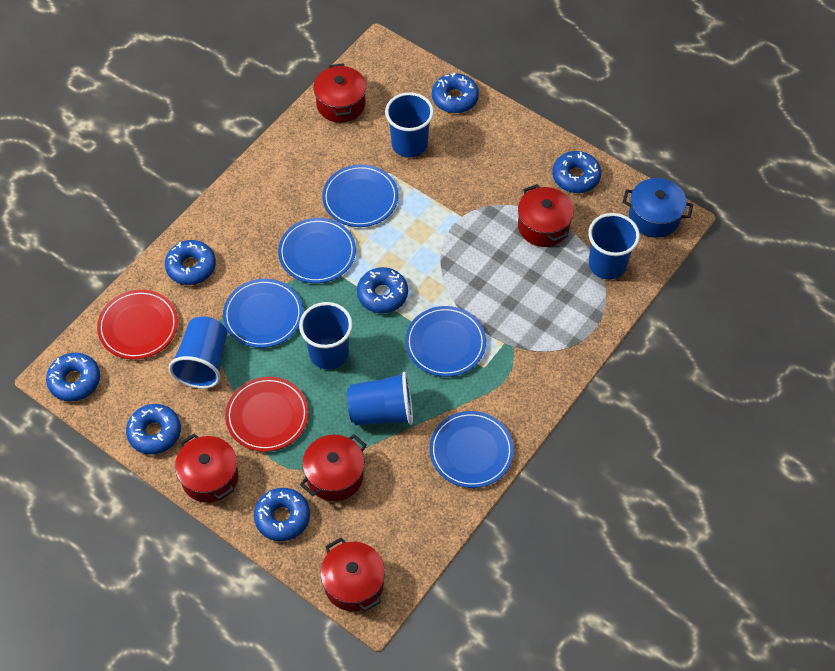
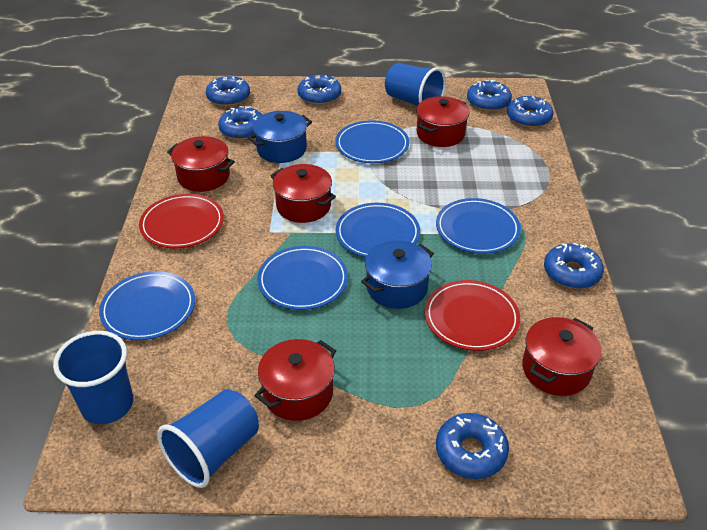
blue cup: [169,317,227,389] [299,302,353,369] [347,372,413,425] [385,92,434,158] [588,213,640,279] = 5 -> [53,331,133,424] [157,389,259,488] [385,63,446,106] = 3
blue pot: [623,178,693,238] = 1 -> [248,111,312,163] [361,240,434,309] = 2

